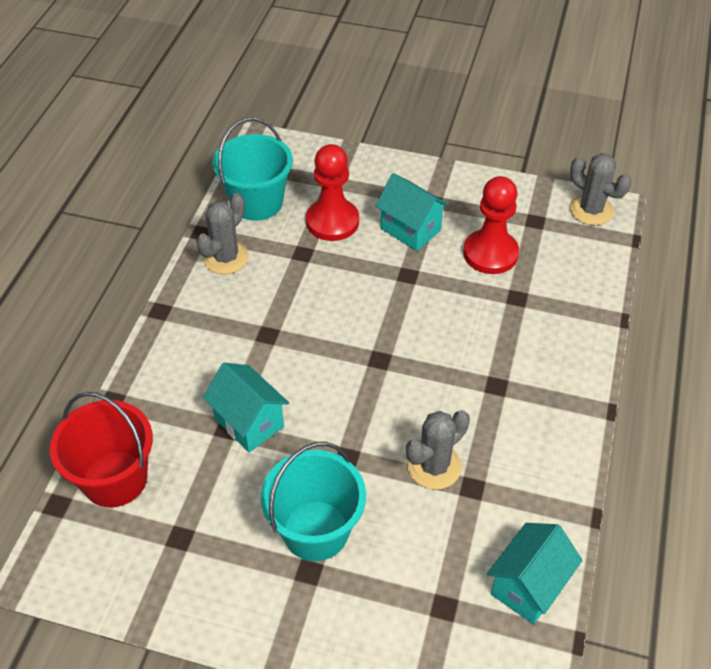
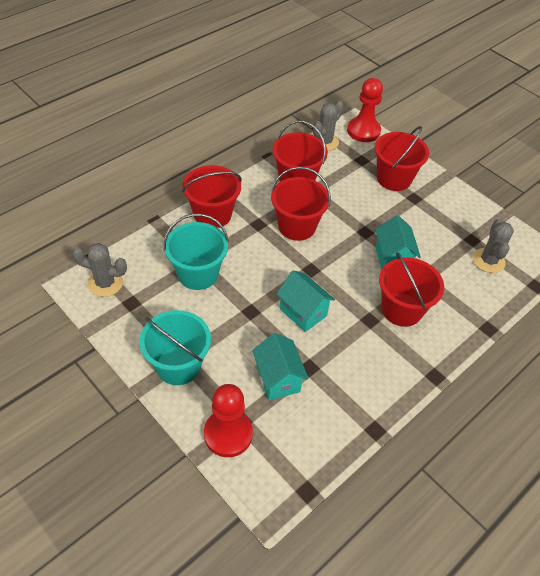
red bucket: [50,392,153,508] = 1 -> [182,165,242,228] [271,167,331,241] [272,121,328,182] [375,126,429,191] [379,252,444,327] = 5

